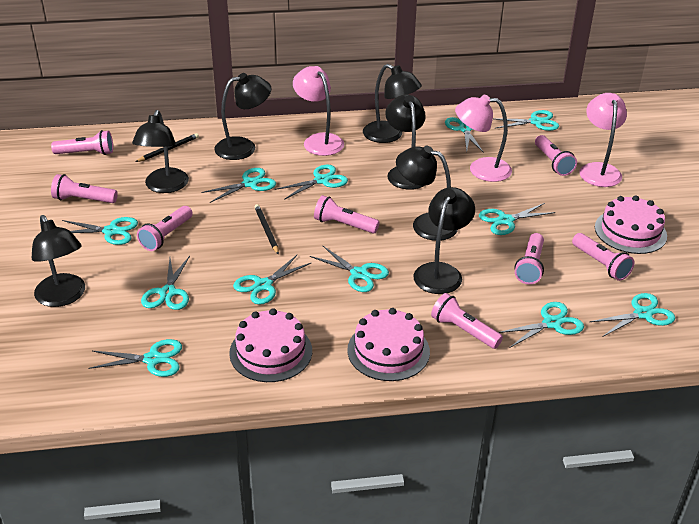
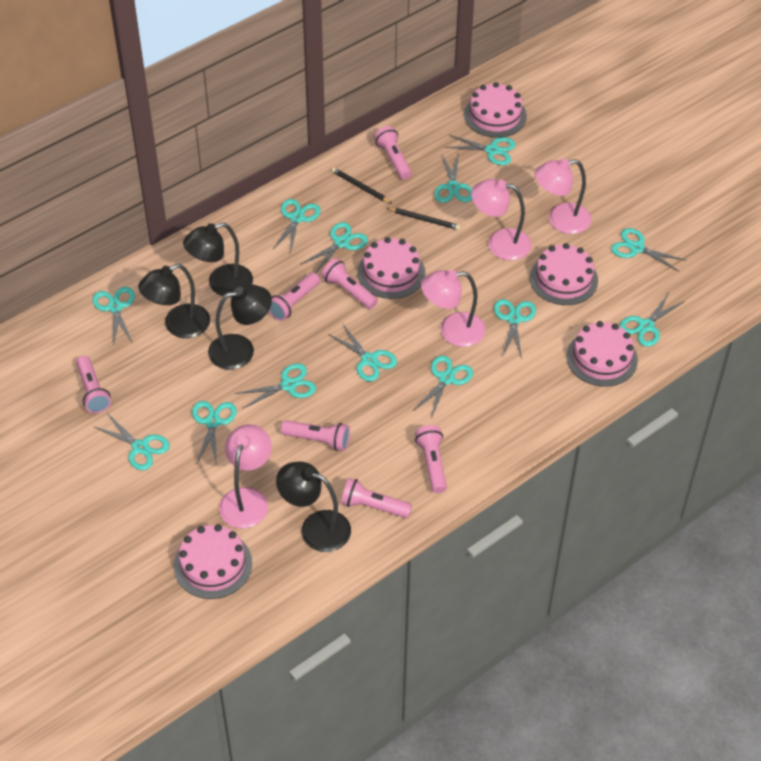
black lamp: [31,215,85,307] [132,110,189,193] [214,73,271,160] [363,64,422,143] [385,95,426,190] [396,146,458,241] [414,187,475,294] = 7 -> [138,264,210,338] [183,223,253,297] [208,284,272,370] [276,462,351,552] = 4
pink cake: [229,308,312,382] [347,308,430,381] [595,195,667,254] = 3 -> [174,524,252,599] [357,237,425,299] [464,82,527,138] [530,243,598,305] [566,321,638,386] = 5
pink flashlight: [51,130,113,155] [51,174,118,203] [137,206,193,251] [314,195,380,233] [431,293,503,349] [515,233,544,284] [535,135,577,176] [572,233,635,281] = 8 -> [76,356,111,413] [269,273,320,321] [281,420,350,451] [321,258,378,309] [341,478,412,518] [374,126,412,180] [415,425,447,493] = 7
pink lamp: [293,66,344,156] [455,95,512,182] [579,93,627,187] = 3 -> [219,424,272,528] [421,269,486,347] [471,179,531,260] [535,158,592,234] = 4
turquoise scissors: [62,217,138,245] [88,339,182,377] [141,256,190,310] [201,168,276,203] [233,255,311,305] [275,165,348,200] [310,245,389,292] [445,117,484,153] [479,203,555,235] [493,110,559,131] [498,302,584,348] [589,293,675,337] = 12 -> [92,287,135,347] [93,413,170,470] [192,401,237,466] [235,363,316,409] [273,199,320,254] [301,222,368,273] [328,324,397,382] [413,356,473,418] [434,153,472,203] [444,134,516,165] [494,299,536,359] [611,228,687,271] [619,293,685,347] = 13

